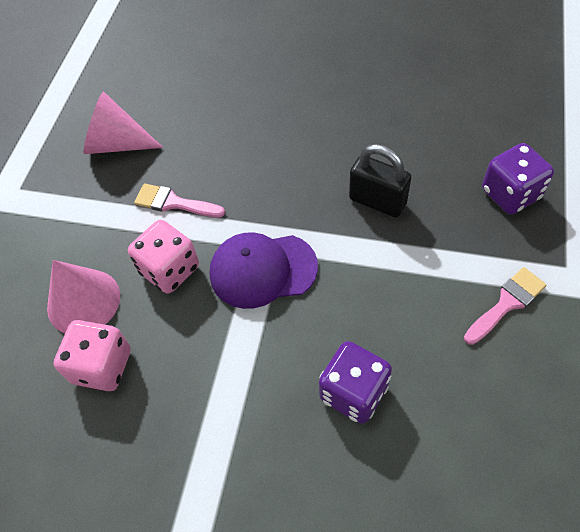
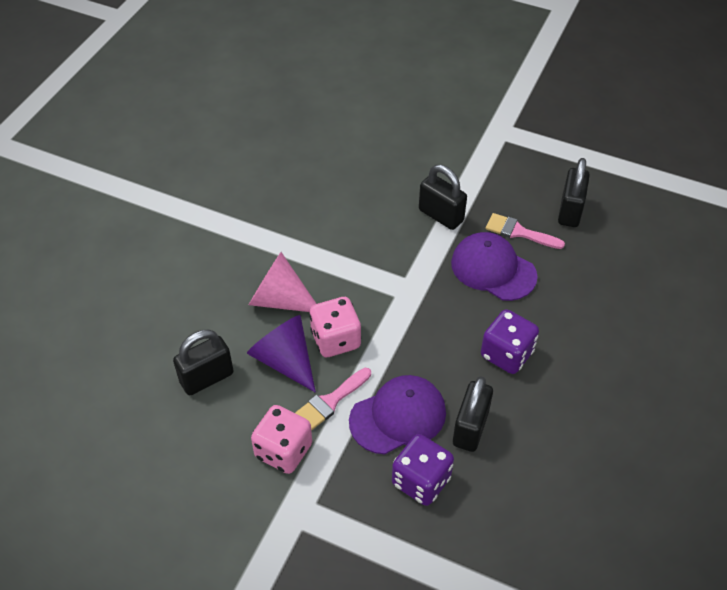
black padlock: [349,144,411,218] = 1 -> [173,330,234,395] [419,165,467,230] [453,376,493,452] [558,158,590,227] = 4
pink cone: [47,260,120,333] [84,91,163,154] = 2 -> [249,252,316,312] = 1
purple cap: [210,232,318,309] = 1 -> [349,375,446,455] [451,232,538,301] = 2
purple cone: none = 0 -> [247,315,316,392] = 1

